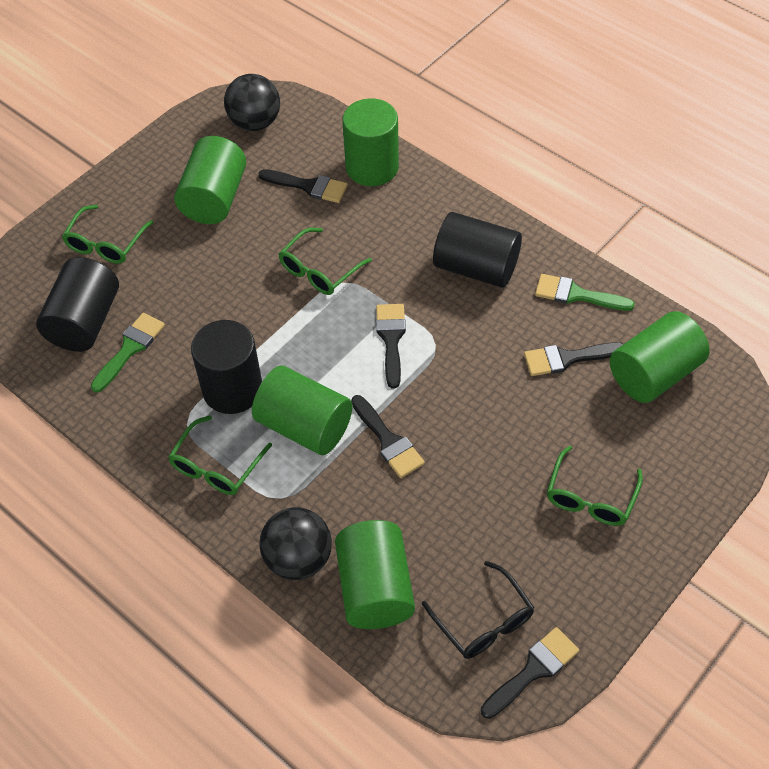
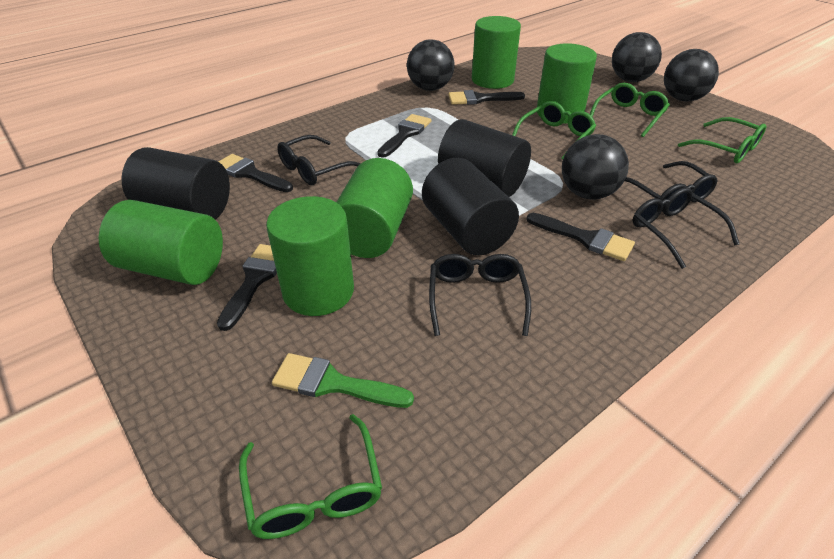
black ball: [224,74,280,131] [259,507,332,580] = 2 -> [407,40,454,91] [562,134,629,200] [612,32,662,82] [664,49,719,102] = 4
black glasses: [422,561,535,659] = 1 -> [277,135,360,185] [429,254,531,336] [625,161,718,211] [633,187,739,269] = 4
green brush: [91,313,165,392] [535,274,635,311] = 2 -> [272,353,414,408] = 1

